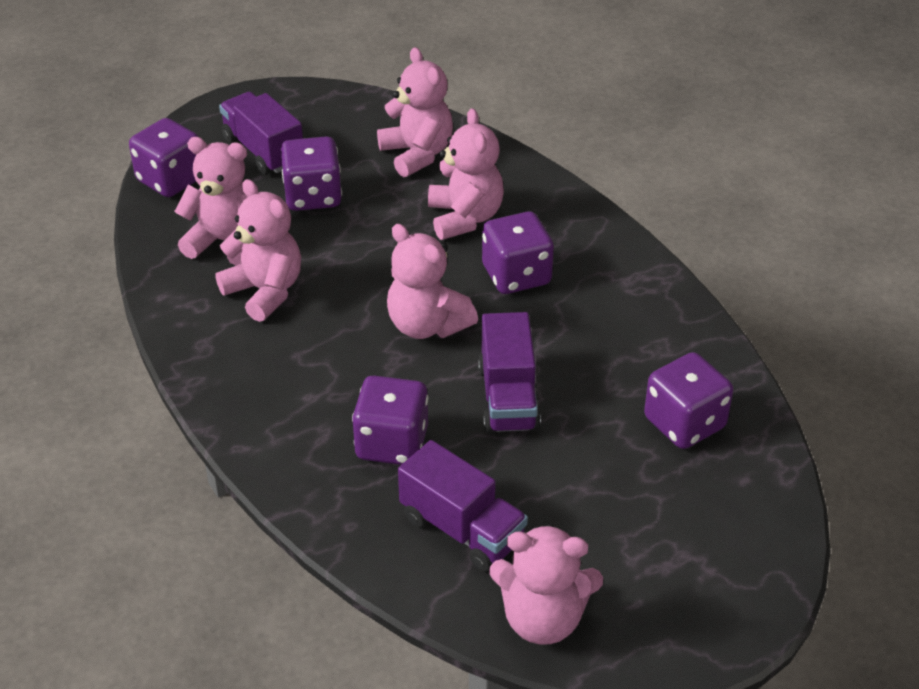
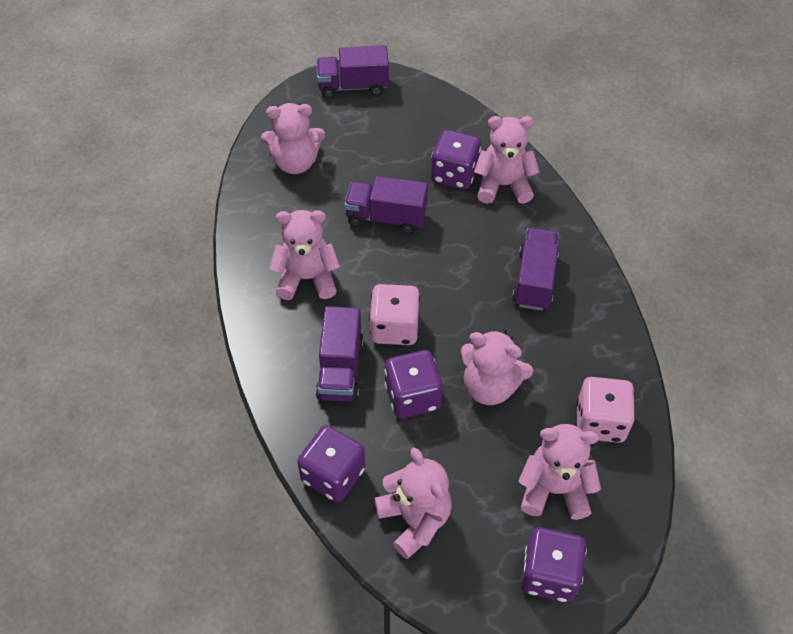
pink dice: none = 0 -> [369,284,420,345] [577,377,635,443] = 2
purple dice: [129,118,199,197] [281,136,342,211] [352,376,428,465] [482,211,554,294] [644,352,733,449] = 5 -> [297,425,365,502] [384,350,443,418] [431,130,481,190] [521,527,587,602] = 4
purple truck: [219,92,303,175] [398,440,528,572] [478,312,541,433] = 3 -> [316,45,389,98] [316,306,364,402] [344,176,428,234] [512,228,559,311] = 4

